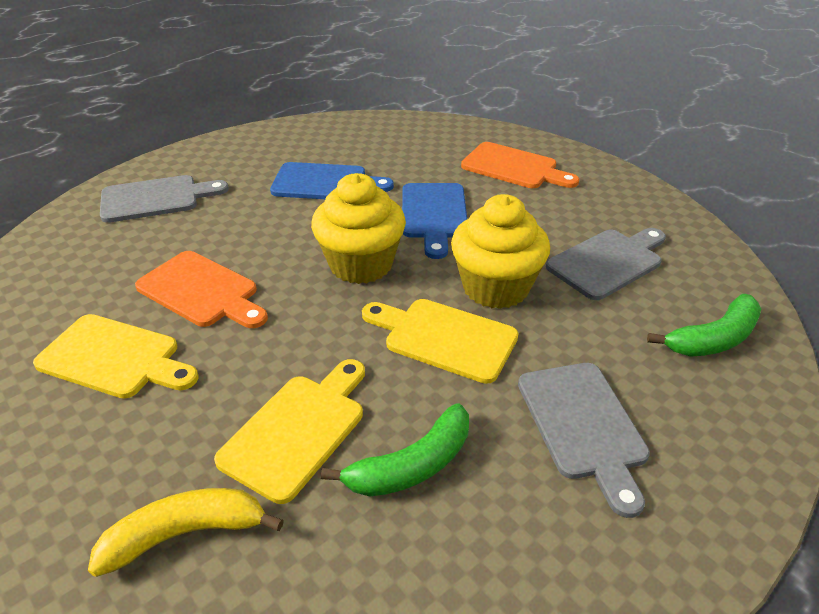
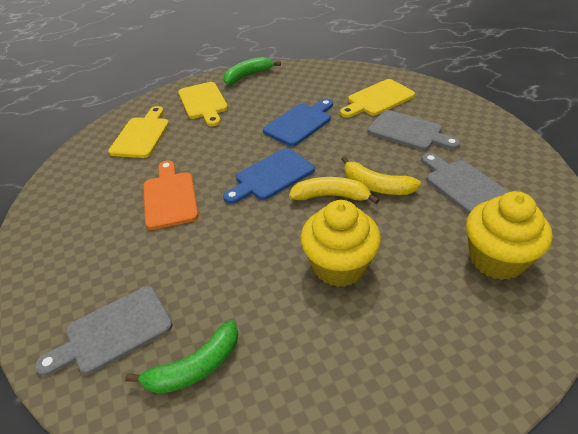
orange cutting board: [135,251,268,328] [461,142,579,188] = 2 -> [143,160,199,230] = 1
yellow banana: [88,488,284,577] = 1 -> [289,177,379,204] [341,156,421,195] = 2

